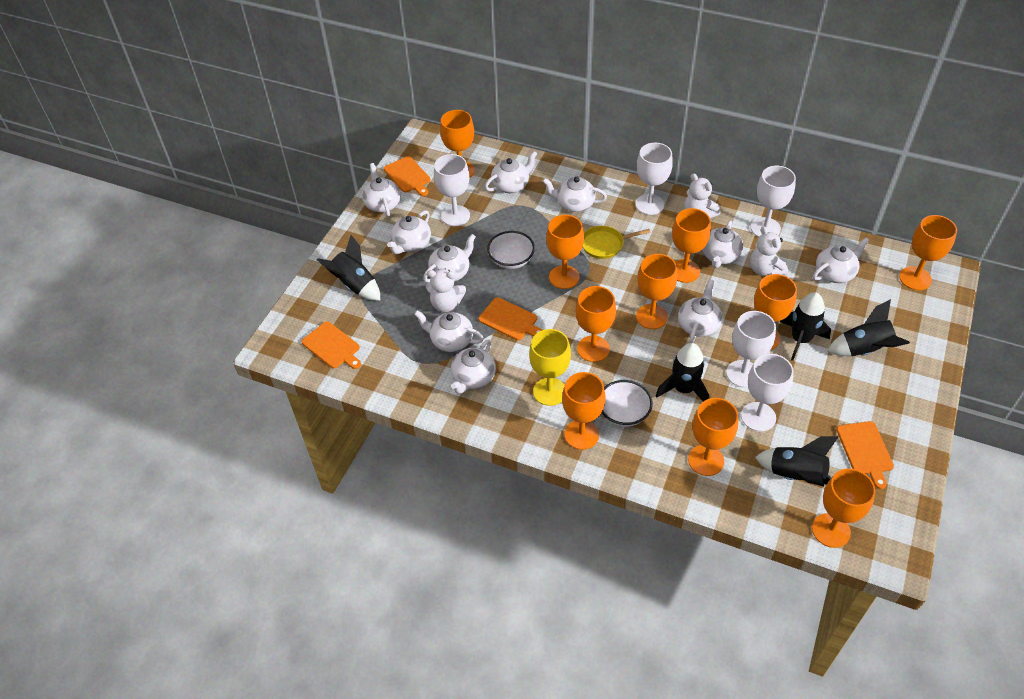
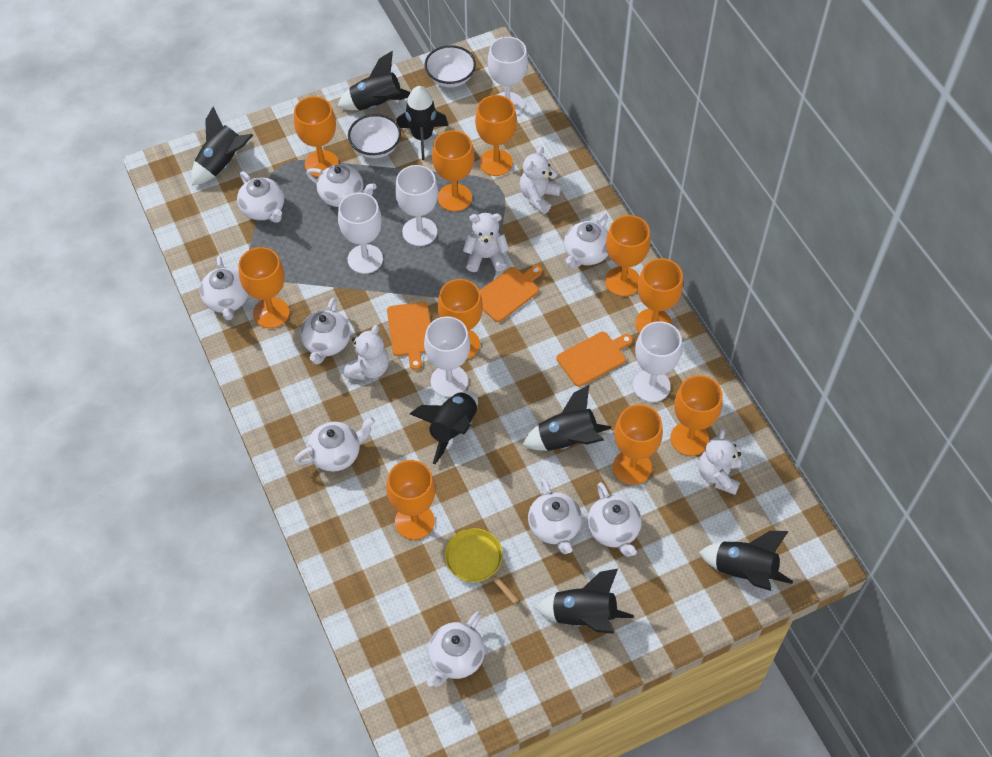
black rocket: [317,235,380,301] [656,343,709,401] [755,436,839,486] [780,292,831,361] [827,299,910,356] = 5 -> [191,106,253,185] [337,51,411,110] [396,86,448,160] [410,391,478,464] [522,385,611,451] [536,569,633,634] [699,531,793,591] = 7
orange cutting board: [301,322,361,369] [384,156,431,196] [478,297,542,340] [836,421,894,489] = 4 -> [387,302,431,370] [479,266,542,322] [557,332,633,387] = 3
white teapot: [362,163,401,217] [387,210,431,254] [414,311,484,352] [423,234,476,283] [451,339,496,394] [485,151,537,193] [542,177,607,212] [678,279,722,343] [702,220,743,268] [813,238,869,283] = 10 -> [200,256,249,320] [237,171,284,223] [294,417,375,472] [300,298,350,365] [306,164,377,207] [427,611,485,687] [528,479,582,554] [564,214,608,269] [587,482,642,557] = 9
white teddy bear: [426,269,466,312] [684,173,720,219] [750,226,788,276] = 3 -> [344,325,389,380] [463,213,510,272] [519,147,562,214] [698,428,741,495] = 4
yellow goblet: [529,329,571,406] = 1 -> none = 0

